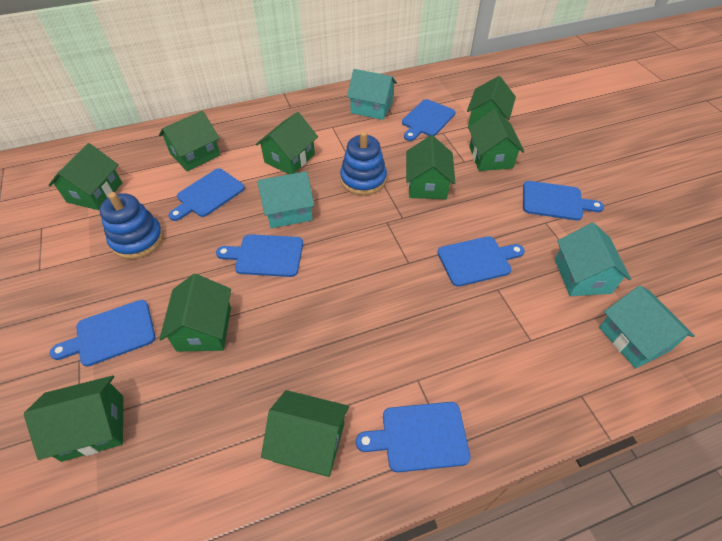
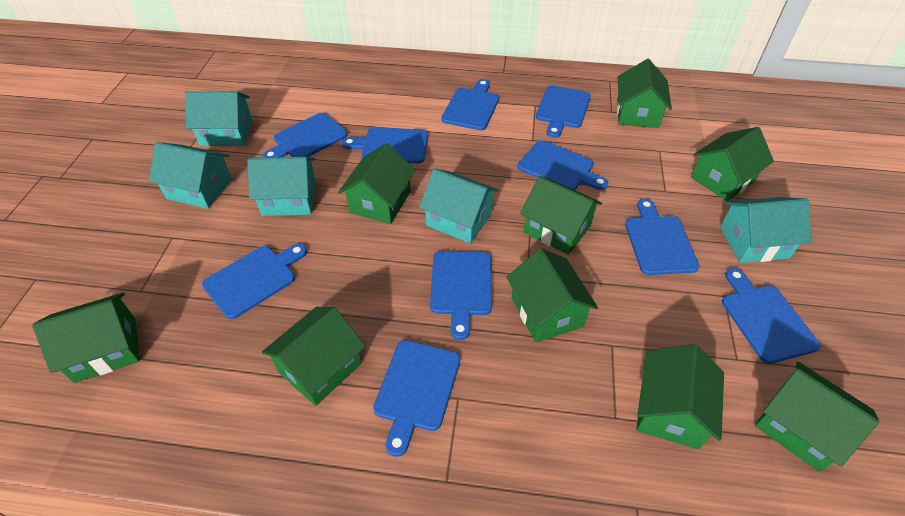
blue cutting board: [50,300,155,367] [169,169,245,221] [216,234,303,277] [356,402,470,472] [402,99,456,141] [437,236,525,287] [523,181,604,220] = 7 -> [202,244,307,319] [263,113,347,158] [342,127,428,164] [373,340,460,457] [430,251,492,340] [441,79,499,130] [518,140,608,190] [536,85,591,138] [625,199,699,275] [722,268,820,364] = 10
blue stacking toy: [99,192,163,259] [340,131,387,195] = 2 -> none = 0
turquoise house: [257,171,314,228] [347,69,397,120] [555,223,631,296] [599,286,695,369] = 4 -> [149,142,232,209] [185,91,253,146] [247,157,316,216] [419,168,499,244] [720,197,811,263] = 5

